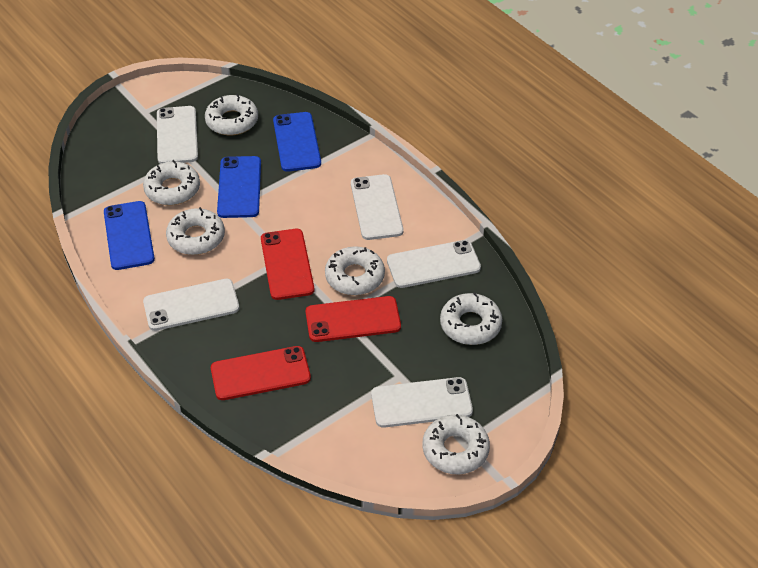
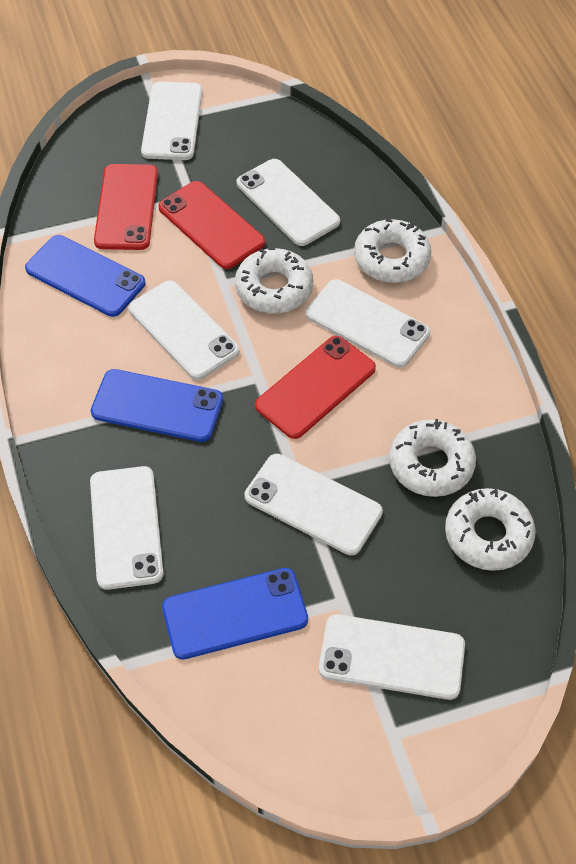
white donut: [143,160,200,205] [166,207,225,255] [205,94,258,135] [325,246,385,295] [422,414,490,475] [440,292,502,345] = 6 -> [235,248,313,314] [354,219,432,283] [389,419,476,497] [445,488,535,571] = 4
white phone: [143,279,239,331] [157,106,198,164] [351,174,404,240] [371,377,473,428] [387,240,481,288] = 5 -> [90,466,164,590] [128,280,240,380] [141,82,202,160] [237,159,340,246] [245,454,383,555] [306,279,430,368] [319,614,465,700] = 7

